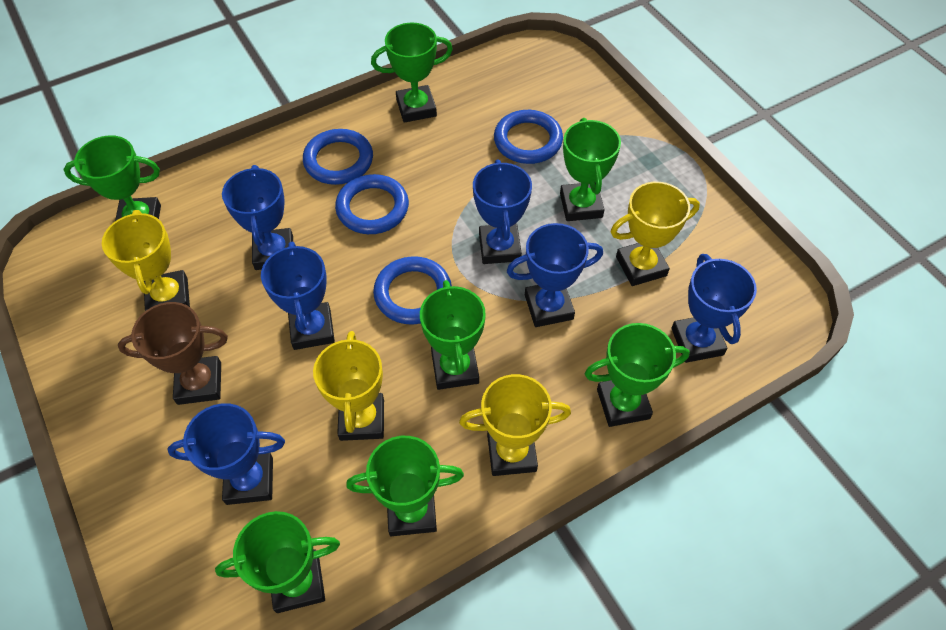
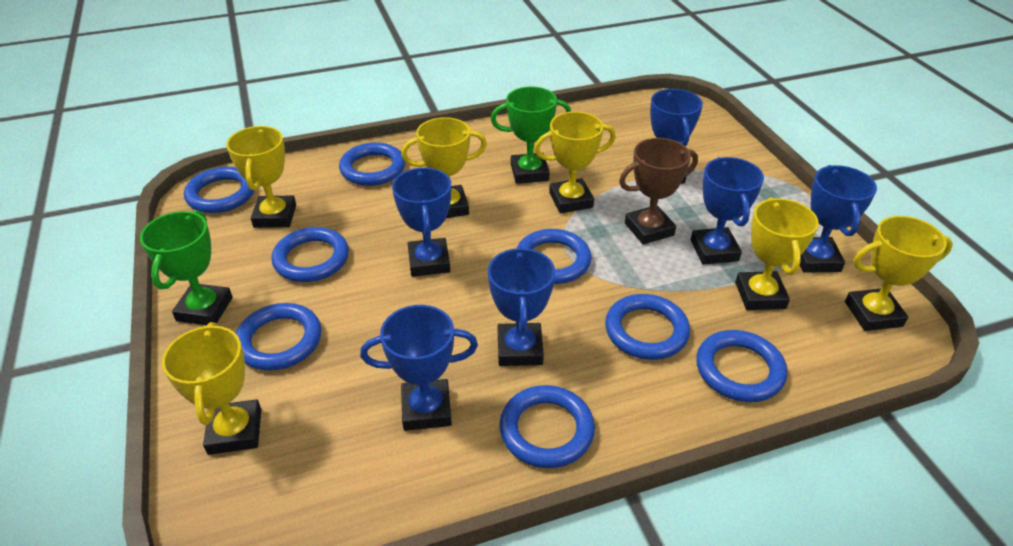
blue ring: [303,129,373,185] [335,174,409,234] [373,256,452,325] [494,110,563,164] = 4 -> [184,167,255,213] [236,303,322,371] [272,227,349,282] [339,142,405,186] [499,385,595,468] [517,229,591,284] [605,294,690,360] [696,330,787,402] = 8
green trophy: [64,135,161,221] [215,511,340,613] [346,436,464,536] [371,23,453,123] [420,280,486,390] [560,118,621,221] [585,323,690,427] = 7 -> [140,210,233,325] [491,87,571,184] = 2
yellow trophy: [102,210,190,311] [313,331,384,441] [459,374,571,476] [610,182,700,286] = 4 -> [162,322,261,455] [226,126,296,228] [401,117,487,218] [534,111,616,213] [735,198,819,310] [845,216,953,331] = 6

